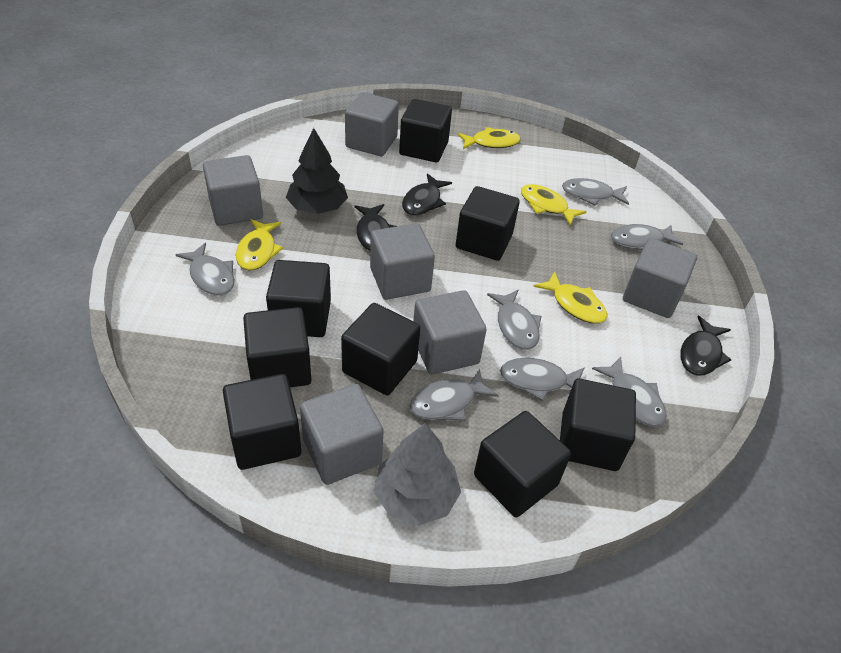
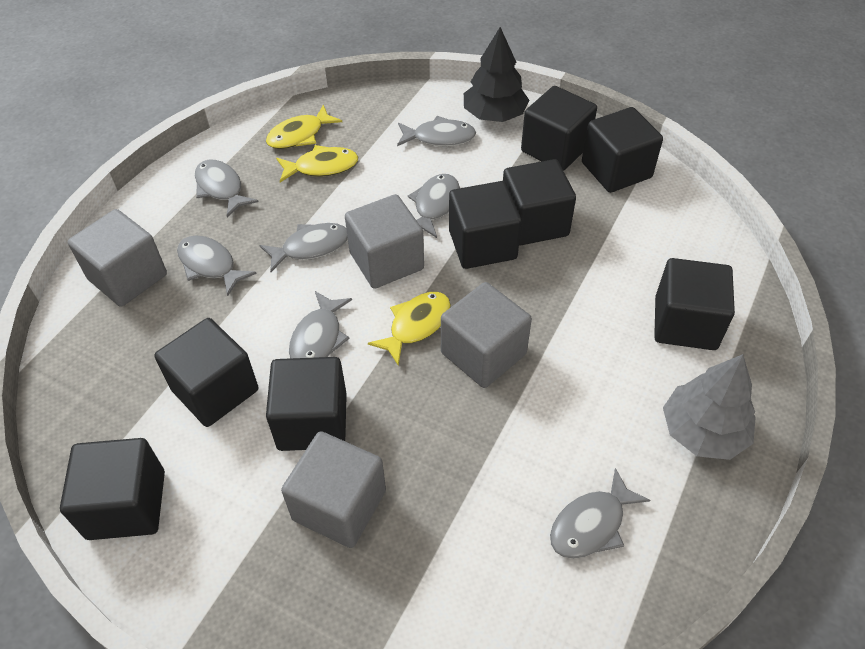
black fish: [355,204,397,251] [402,173,452,216] [680,316,732,376] = 3 -> none = 0
grey cube: [203,155,263,226] [300,384,384,485] [345,92,399,156] [370,223,435,300] [413,290,487,375] [623,238,697,318] = 6 -> [68,209,167,307] [281,431,386,548] [345,194,424,289] [441,282,532,388] = 4
yellow fish: [236,219,283,271] [457,127,521,149] [521,184,587,226] [533,271,607,324] = 4 -> [266,104,342,149] [276,145,358,182] [368,292,451,366] = 3

